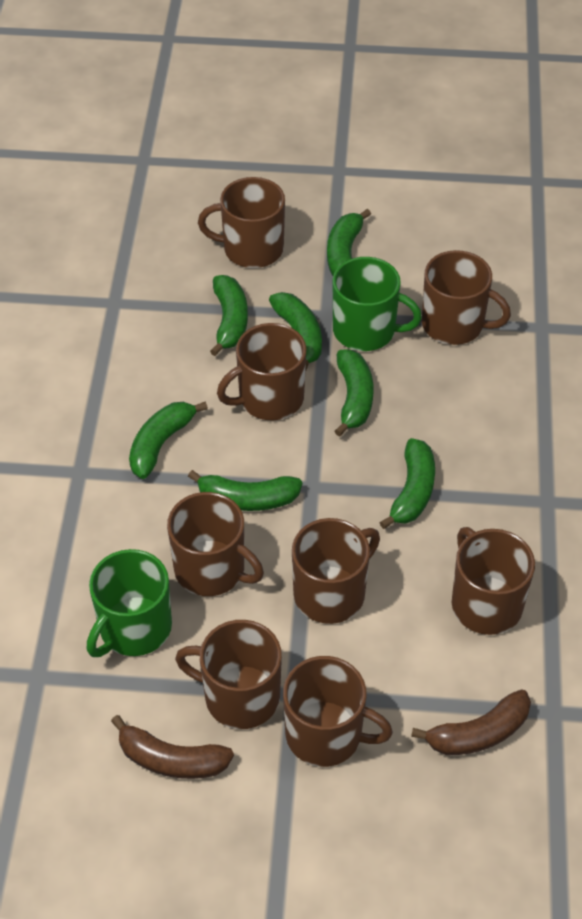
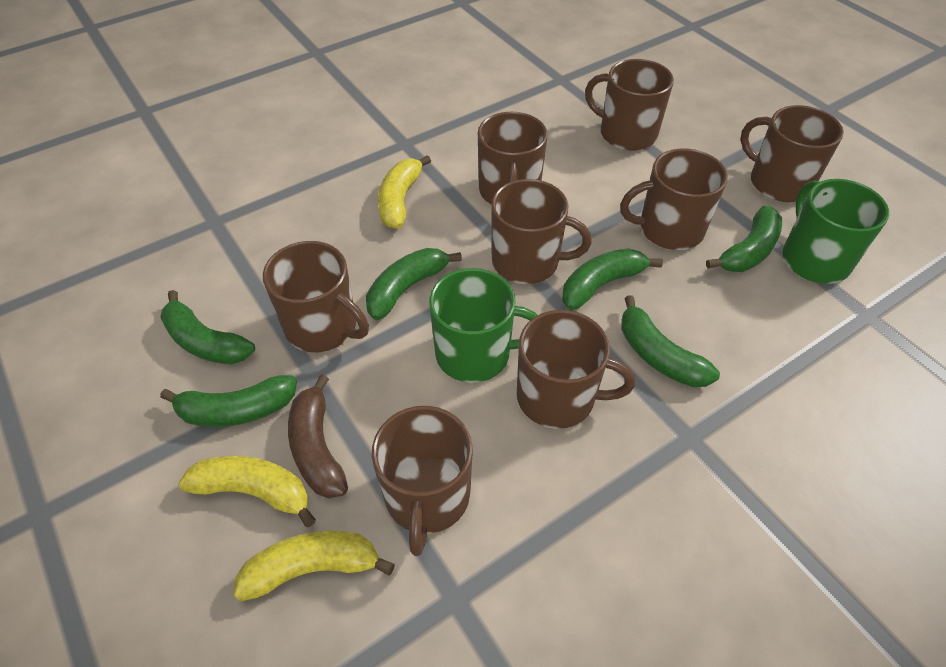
brown banana: [111,715,234,779] [411,689,531,755] = 2 -> [288,374,348,498] = 1
green banana: [129,402,208,479] [188,470,302,511] [210,275,248,356] [269,292,322,372] [327,209,371,276] [335,349,374,437] [379,438,435,529] = 7 -> [160,290,255,364] [160,375,297,427] [366,248,462,320] [562,248,663,310] [621,295,720,387] [706,206,782,272] = 6
yellow banana: none = 0 -> [179,456,316,527] [233,531,395,601] [378,155,431,229] = 3

